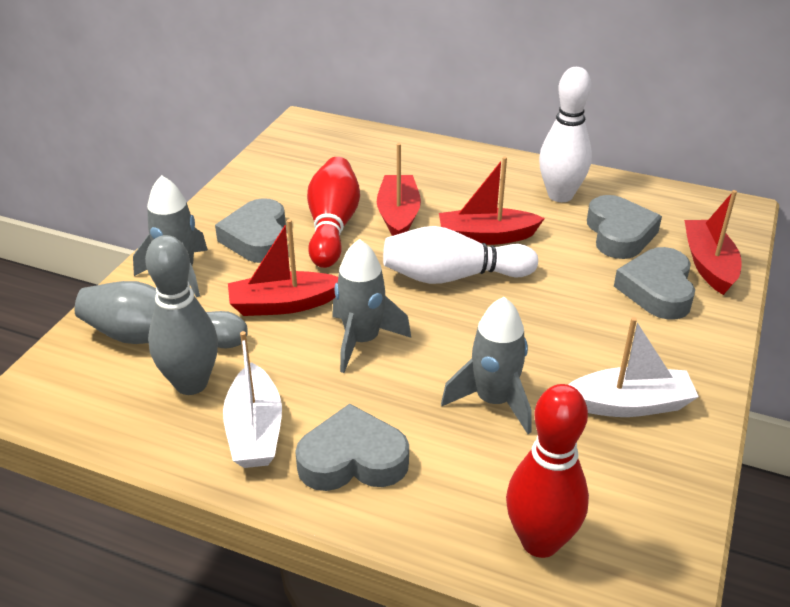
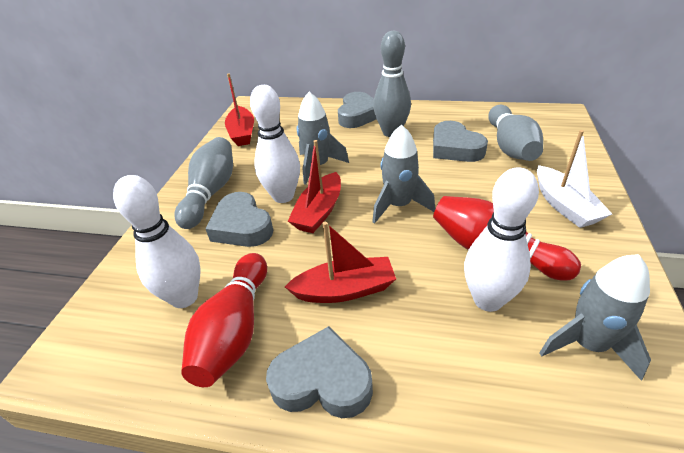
grey bowling pin: [75,281,248,348] [145,235,218,395] = 2 -> [174,137,233,229] [373,31,411,137] [488,105,543,161] = 3
red boat: [228,219,338,316] [377,143,421,236] [439,157,545,245] [684,190,742,295] = 4 -> [225,73,254,146] [285,222,396,303] [288,140,341,233] = 3
white boat: [223,331,282,468] [568,317,699,417] = 2 -> [537,130,612,228] = 1
white bowling pin: [383,226,538,284] [539,67,592,202] = 2 -> [113,175,201,308] [250,85,300,203] [464,167,539,312] = 3

